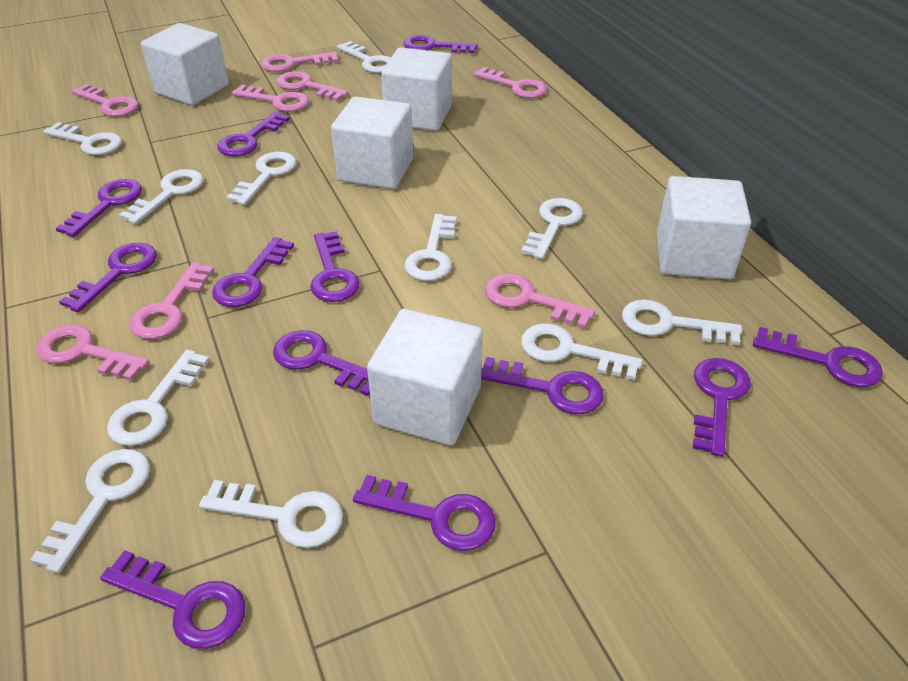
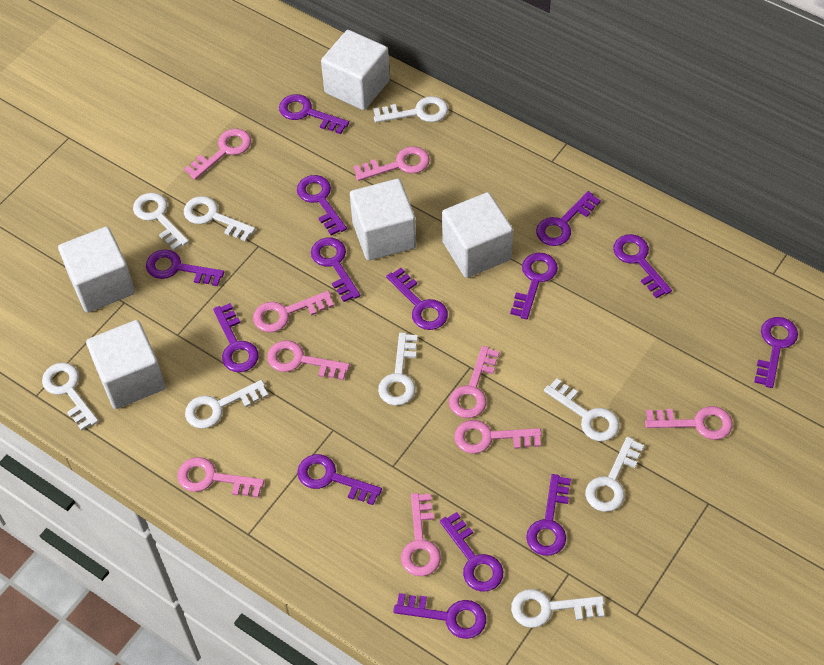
pink key: [36,325,149,381] [71,84,138,117] [129,262,214,339] [231,85,309,112] [261,52,338,72] [276,71,349,101] [474,67,547,98] [485,274,595,329] = 8 -> [177,457,264,498] [184,128,251,180] [253,291,334,332] [267,340,350,380] [353,146,430,181] [401,493,441,576] [449,346,499,418] [454,420,542,454] [645,406,733,440] = 9
purple key: [56,179,142,237] [59,243,157,312] [100,550,245,649] [212,237,294,307] [218,112,290,156] [273,330,370,396] [310,231,360,302] [353,475,496,551] [404,35,478,53] [481,357,604,414] [693,358,751,457] [753,327,883,387] = 12 -> [146,249,224,286] [213,303,259,372] [279,94,349,134] [297,175,347,235] [297,454,382,505] [311,237,360,302] [386,268,448,330] [393,593,486,639] [440,512,504,592] [510,253,558,319] [526,474,571,556] [536,191,601,246] [613,234,672,298] [754,317,798,388] = 14
white key: [30,449,150,573] [43,122,122,155] [107,350,210,446] [119,169,204,224] [199,480,343,548] [226,152,297,205] [337,41,391,73] [404,214,457,281] [521,198,583,259] [521,323,643,380] [622,299,742,345] = 11 -> [42,363,98,431] [133,193,189,250] [184,196,255,242] [185,380,268,429] [373,96,448,123] [378,333,418,406] [511,589,604,628] [544,378,619,441] [585,437,644,512] = 9

